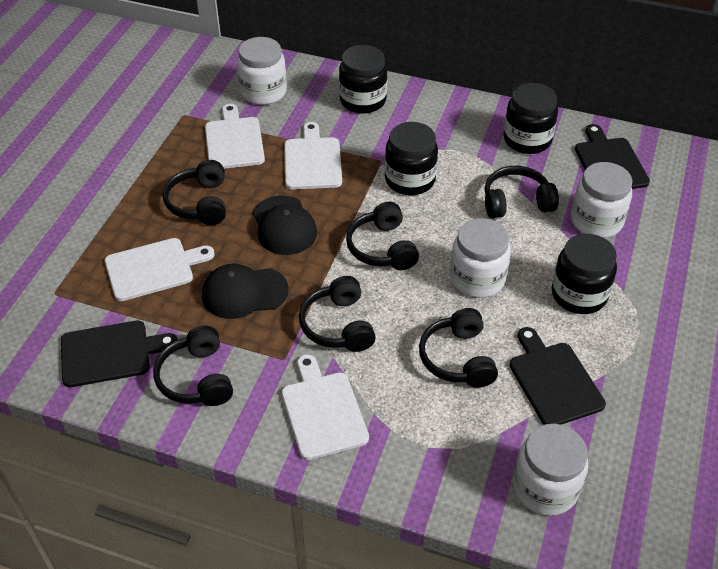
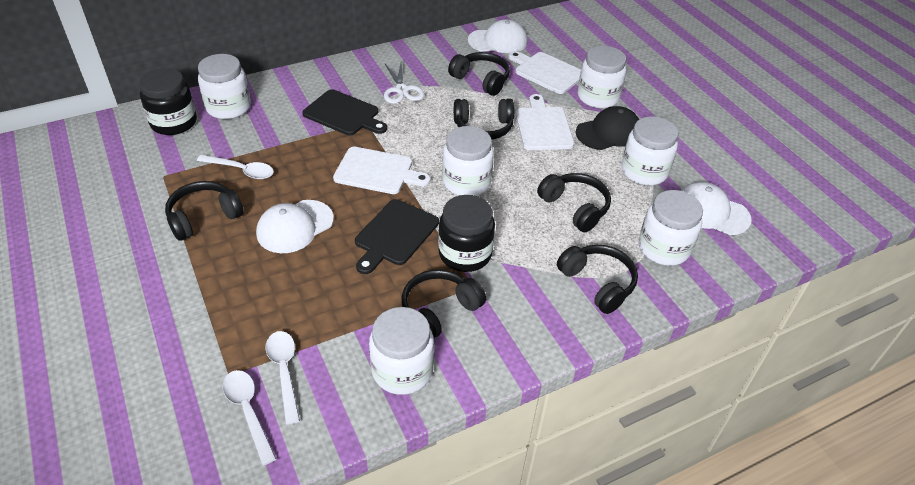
black cap: [202,264,289,319] [253,195,317,255] = 2 -> [576,106,639,150] = 1
black cutting board: [61,320,178,387] [510,327,606,425] [575,124,650,189] = 3 -> [302,89,387,136] [355,199,439,274] = 2
black jar: [339,45,387,114] [385,122,438,195] [504,83,558,154] [552,234,617,314] = 4 -> [139,68,197,135] [438,195,495,272] = 2
white cap: none = 0 -> [256,200,334,253] [468,19,527,53] [680,182,752,235] = 3
white cutting board: [105,238,215,301] [205,104,265,169] [281,354,369,460] [284,122,342,190] = 4 -> [333,147,430,194] [508,51,581,94] [516,94,574,150] = 3
white jar: [237,37,287,105] [450,218,511,298] [513,424,588,516] [571,162,632,238] = 4 -> [198,54,251,119] [369,307,434,395] [442,126,494,196] [578,46,626,108] [621,116,678,186] [639,190,703,266] = 6
white scissors: none = 0 -> [384,63,424,104] = 1
white spoon: none = 0 -> [197,154,274,179] [223,370,276,465] [266,331,300,425] = 3

